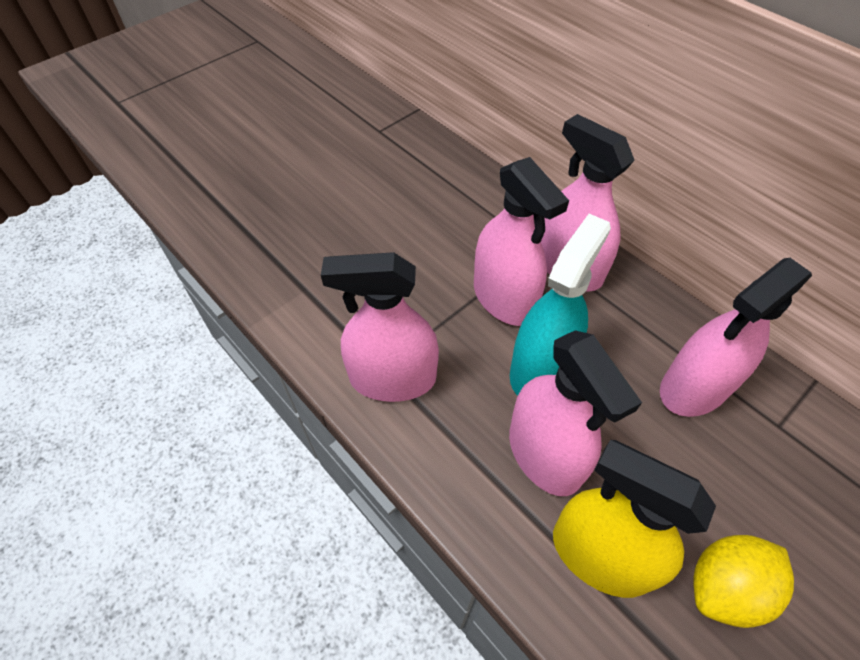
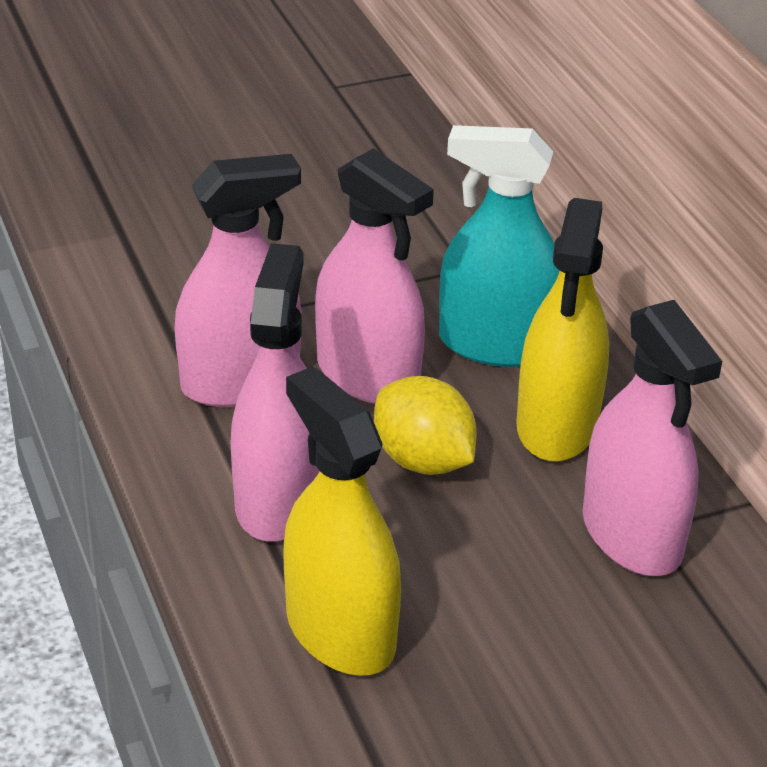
pink spray bottle: [321,252,439,402] [474,157,569,326] [509,330,642,496] [541,114,635,292] [660,258,812,417] = 5 -> [174,154,302,407] [231,243,319,541] [315,148,434,404] [583,300,722,576] = 4
yellow spray bottle: [553,440,716,598] = 1 -> [283,366,401,676] [516,198,610,462] = 2

